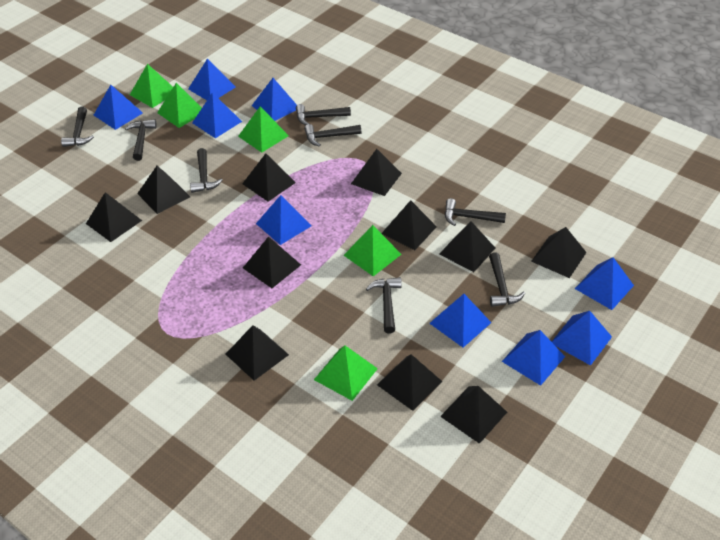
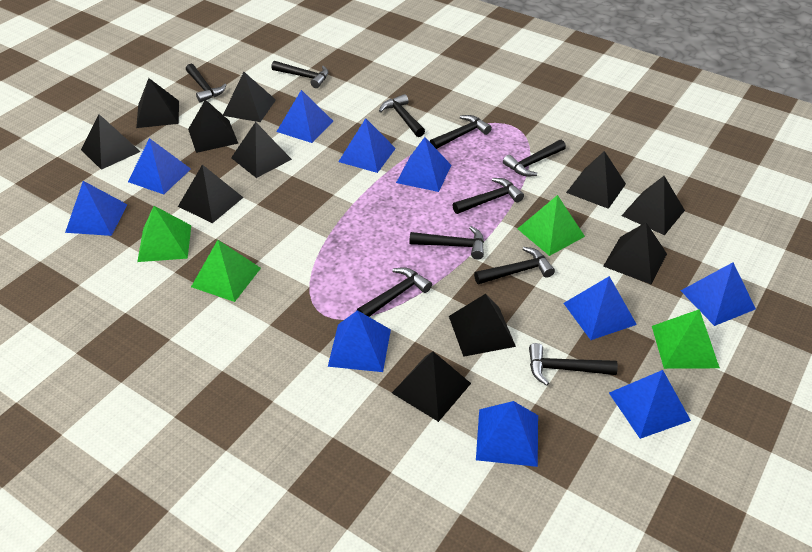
black hammer: [61,107,94,147] [125,119,157,161] [190,148,222,193] [296,104,351,125] [304,124,361,147] [366,277,402,334] [445,198,506,226] [489,252,525,307] = 8 -> [186,64,226,103] [271,61,329,88] [357,267,432,317] [379,94,425,137] [409,226,484,259] [430,115,492,149] [452,178,524,214] [474,247,555,284] [503,140,566,176] [529,343,618,386] = 10
blue pyramid: [94,85,143,130] [188,59,236,100] [192,92,242,138] [252,78,297,121] [256,195,311,245] [429,294,492,348] [502,330,565,386] [552,311,612,366] [575,257,634,310] = 9 -> [65,181,128,236] [128,138,191,194] [277,90,333,143] [328,310,391,372] [338,118,396,173] [396,137,451,192] [476,401,538,467] [564,276,637,340] [609,370,691,439] [681,262,756,326] = 10
green pyramid: [130,64,173,108] [157,83,202,128] [238,106,289,153] [314,345,378,401] [344,225,401,276] = 5 -> [137,206,191,262] [191,240,261,302] [517,195,585,256] [652,309,720,369] = 4

